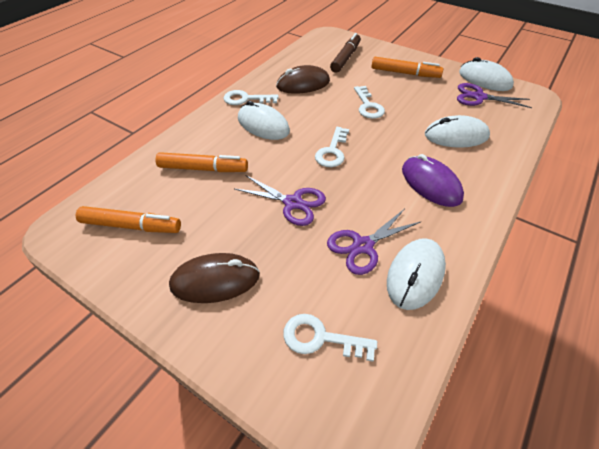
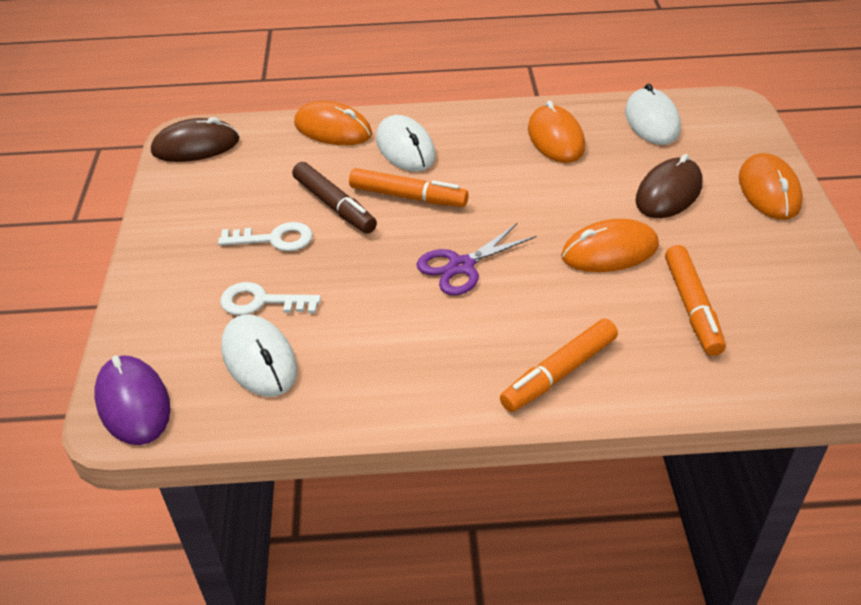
orange mouse: none = 0 -> [294,101,372,145] [528,101,585,163] [561,219,659,272] [739,153,803,220] = 4
purple scissors: [235,175,326,226] [327,209,422,275] [457,83,532,108] = 3 -> [417,223,536,295] = 1
white key: [223,90,279,105] [283,314,377,362] [315,127,349,167] [354,86,385,119] = 4 -> [218,222,313,251] [220,282,321,315] = 2
white mouse: [238,101,290,140] [387,238,446,310] [425,115,490,148] [459,57,514,91] = 4 -> [221,314,297,397] [376,115,436,172] [625,83,681,145] = 3

